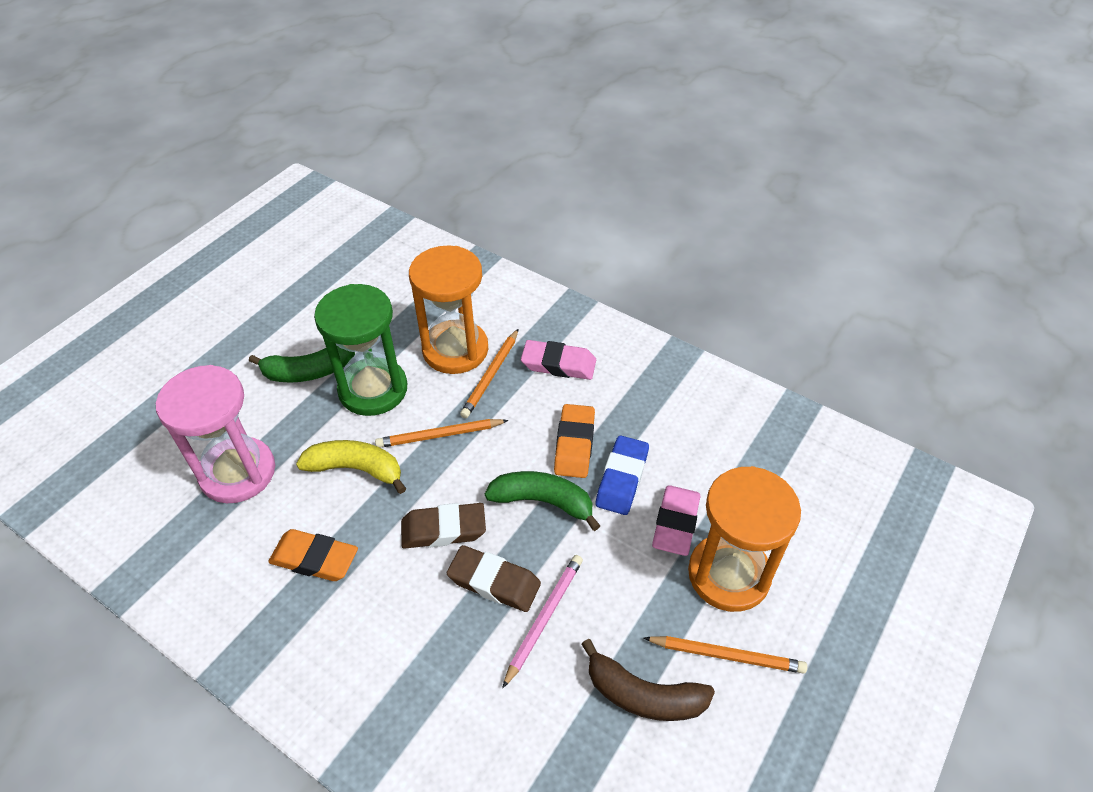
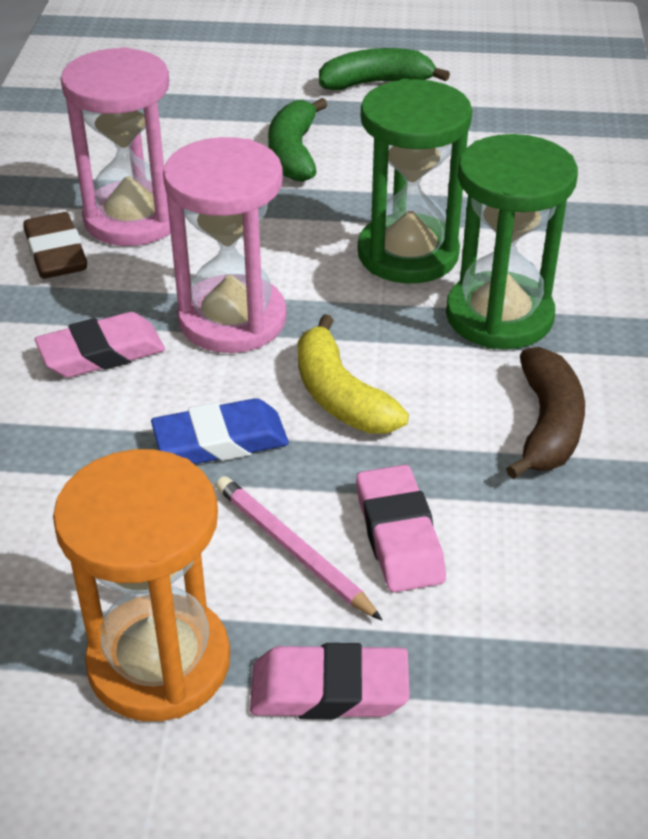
brown eraser: [401,503,486,548] [447,545,541,612] = 2 -> [23,212,87,279] = 1
green hourglass: [314,284,407,416] = 1 -> [358,79,472,284] [446,134,578,349] = 2
orange eraser: [268,529,358,581] [554,404,595,478] = 2 -> none = 0
orange hourglass: [409,245,488,374] [688,466,801,612] = 2 -> [53,449,230,721] = 1
orange pencil: [375,419,509,448] [460,329,518,418] [644,636,807,674] = 3 -> none = 0
pink eraser: [521,340,596,380] [652,485,700,556] = 2 -> [35,312,165,378] [250,643,410,719] [356,465,446,592] = 3
pink hourglass: [156,365,275,503] = 1 -> [61,47,171,246] [163,137,286,353] = 2

